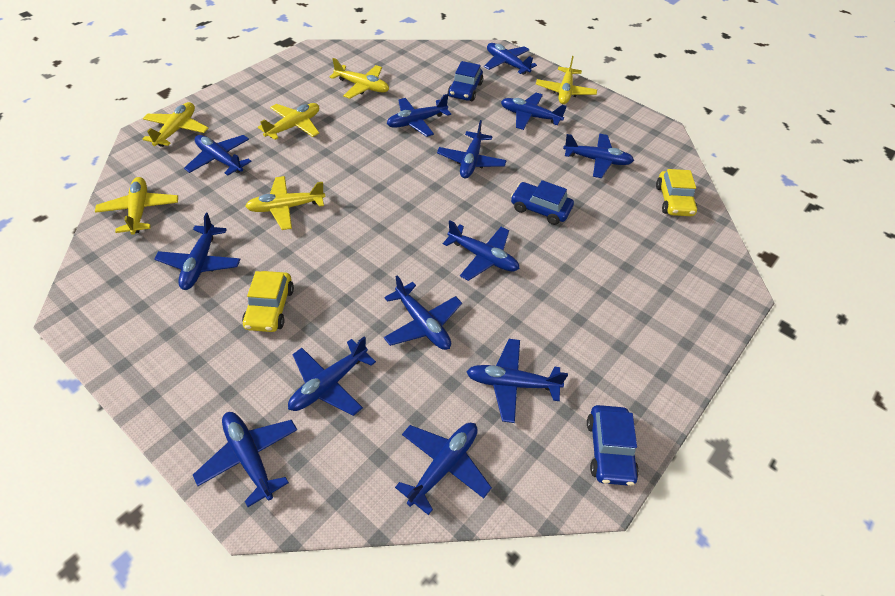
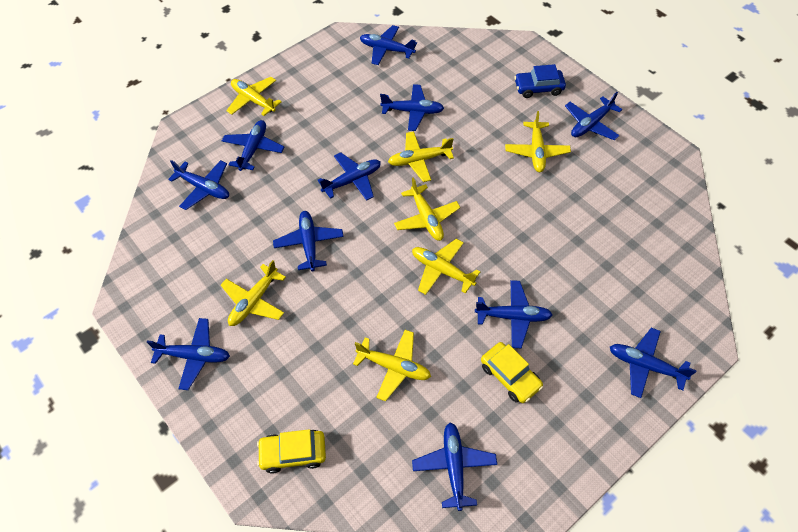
blue car: [448,61,483,101] [511,180,574,225] [587,405,639,486] = 3 -> [514,64,566,98] = 1
blue plane: [154,213,240,290] [184,135,252,176] [193,412,297,507] [288,337,376,416] [384,276,462,350] [387,94,451,137] [395,423,492,515] [437,120,507,179] [443,220,520,281] [467,339,568,423] [484,43,537,75] [501,93,567,130] [563,134,634,178] = 13 -> [147,318,230,390] [168,160,229,210] [222,120,284,171] [273,211,344,271] [317,152,381,201] [360,25,417,65] [380,84,444,131] [412,423,497,511] [475,280,553,349] [565,92,622,140] [610,328,697,398] = 11
yellow plane: [95,177,178,235] [142,102,208,147] [245,176,325,230] [258,103,319,140] [330,58,389,99] [536,56,597,104] = 6 -> [221,260,286,326] [226,77,282,116] [353,330,431,401] [388,131,454,182] [394,177,460,241] [412,239,480,295] [505,111,571,172] = 7

